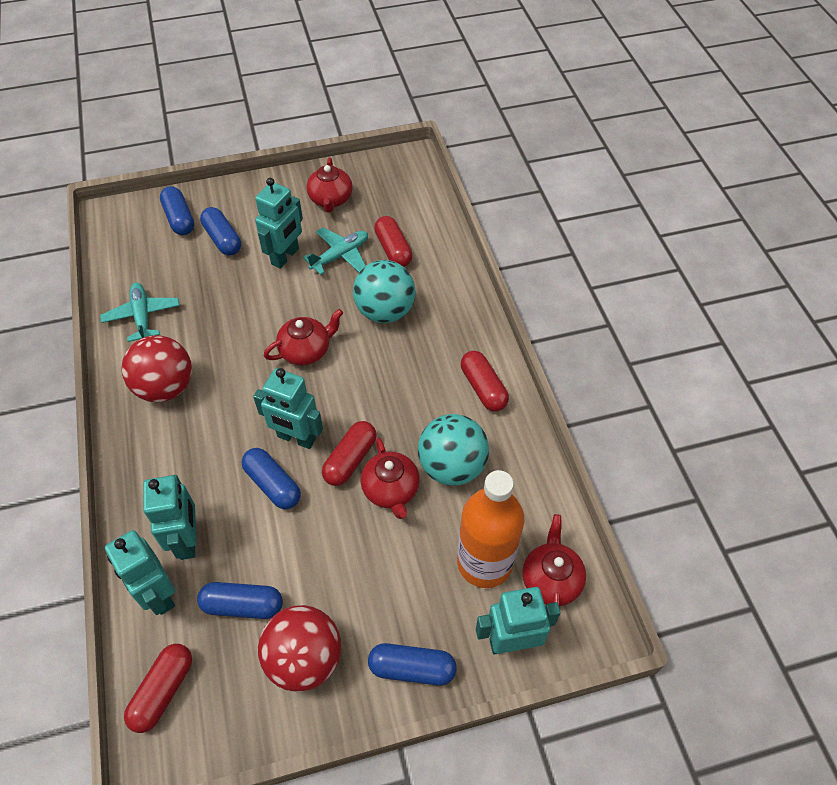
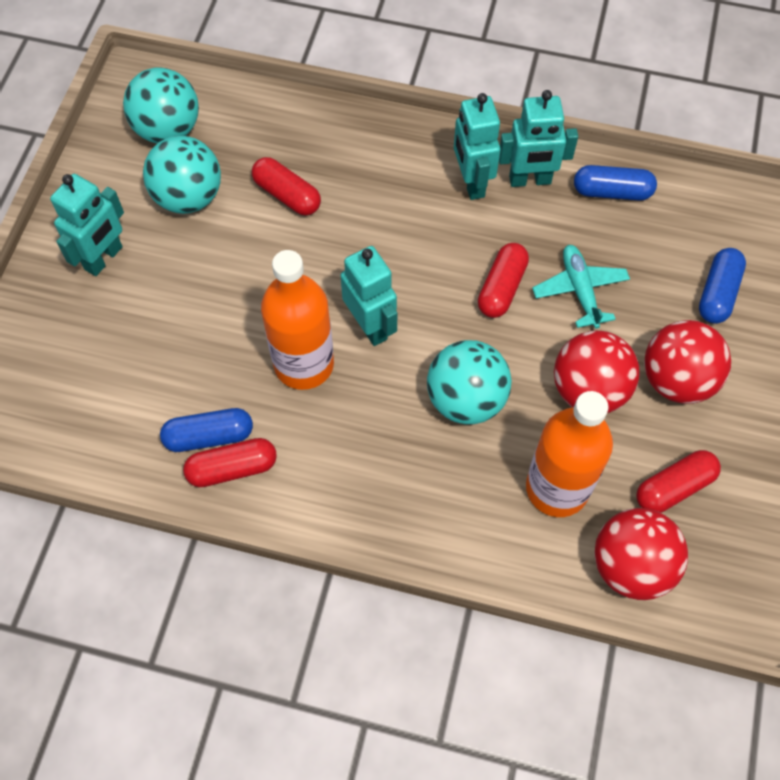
blue capsule: [160,186,194,235] [197,582,283,619] [200,207,241,256] [242,448,301,509] [368,643,457,686] = 5 -> [160,408,253,452] [574,165,657,201] [699,248,746,324] = 3
orange bottle: [457,470,524,588] = 1 -> [261,250,334,390] [526,391,613,517] = 2
red ball: [121,335,192,402] [258,605,341,692] = 2 -> [554,331,640,413] [594,508,688,600] [644,320,731,404] = 3
red teapot: [264,309,343,365] [307,158,353,212] [361,438,420,519] [522,514,586,621] = 4 -> none = 0
turquoise ball: [353,260,416,323] [418,414,489,486] = 2 -> [123,67,199,143] [143,136,221,214] [427,340,512,425] = 3
turquoise plane: [100,283,180,342] [303,228,368,275] = 2 -> [532,245,630,329] = 1
turquoise robot: [105,530,175,615] [143,475,196,560] [253,368,323,449] [255,178,303,269] [476,587,561,655] = 5 -> [50,174,124,276] [340,246,397,346] [454,93,501,200] [499,90,578,187] = 4

